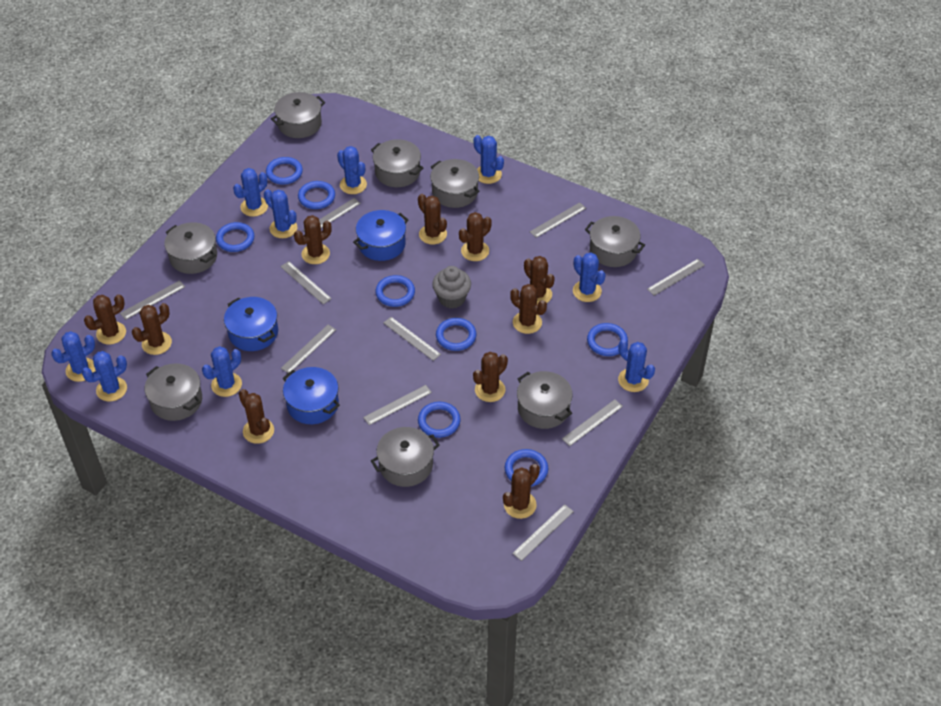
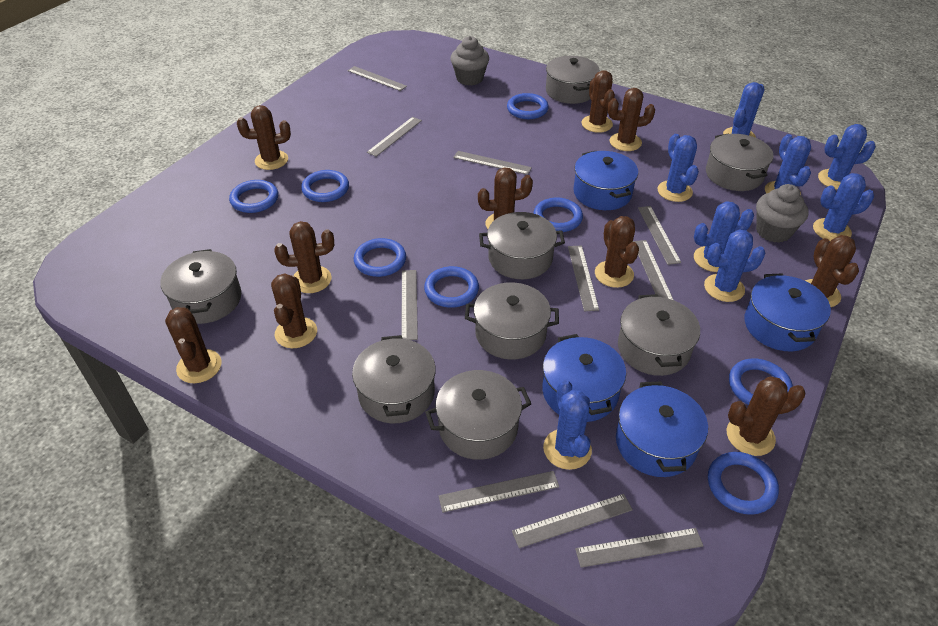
blue cactus: [51,331,96,382] [82,351,127,401] [202,346,242,397] [233,168,268,217] [264,189,297,238] [337,146,367,194] [473,135,504,184] [573,253,606,302] [618,340,655,392] = 9 -> [543,379,592,470] [658,134,699,202] [694,201,754,272] [704,229,766,302] [723,82,765,138] [765,134,811,195] [813,173,874,241] [818,124,876,190] = 8
blue pot: [224,297,278,351] [283,367,340,424] [353,210,408,261] = 3 -> [542,334,626,422] [573,151,638,210] [616,382,708,477] [745,273,831,351] = 4
grey cupcake: [432,266,471,308] = 1 -> [451,36,489,86] [756,184,808,243] = 2

